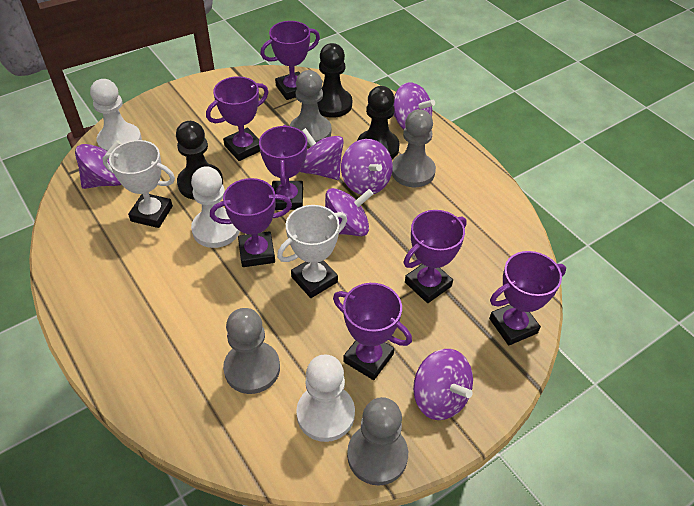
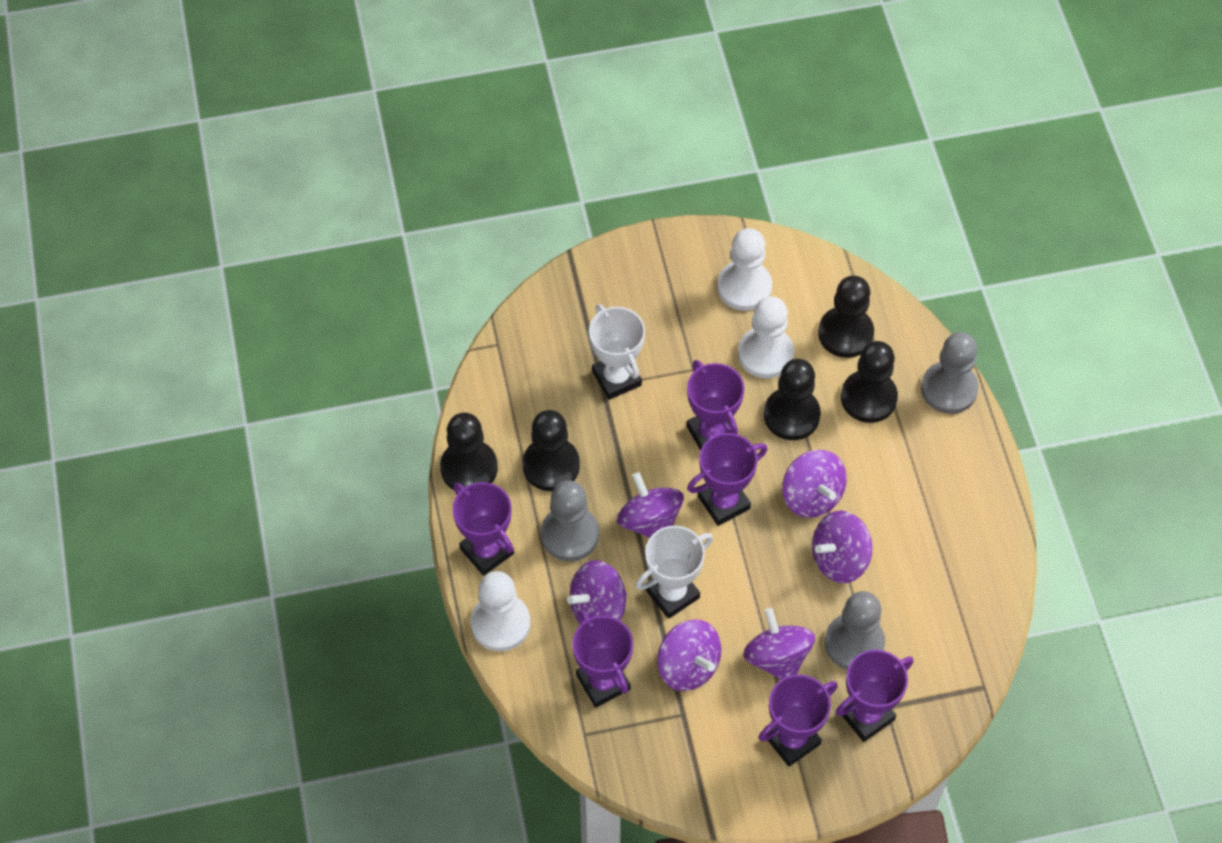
black pawn: [176,121,223,200] [318,43,352,118] [357,86,399,159] = 3 -> [440,413,498,490] [522,410,580,491] [764,359,821,440] [818,276,874,358] [841,341,898,423] = 5
grey pawn: [223,308,280,394] [290,70,331,146] [347,397,408,486] [392,109,436,187] = 4 -> [541,480,599,561] [825,591,885,670] [921,332,978,414] = 3
purple trophy: [206,76,268,161] [210,178,292,267] [259,125,307,210] [260,21,320,100] [333,283,412,380] [404,210,467,303] [489,251,566,345] = 7 -> [452,482,514,576] [572,611,633,708] [687,360,744,451] [687,433,767,526] [758,674,837,767] [836,650,913,742] = 6

